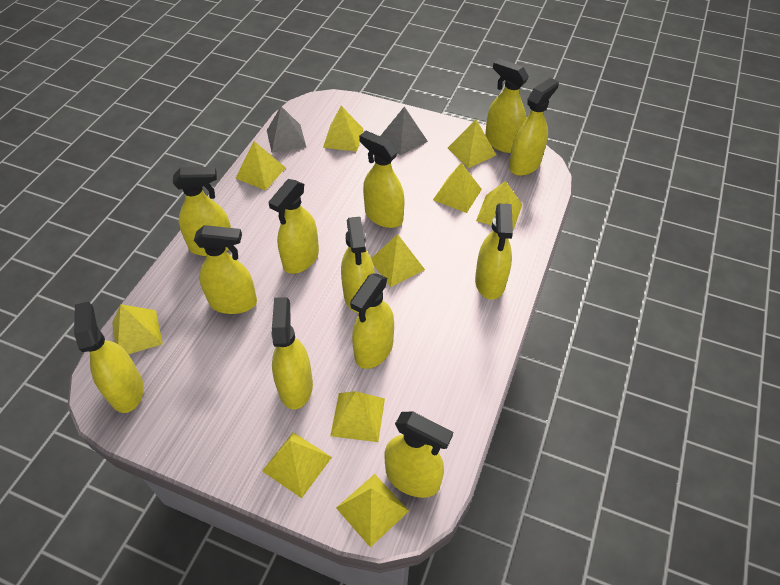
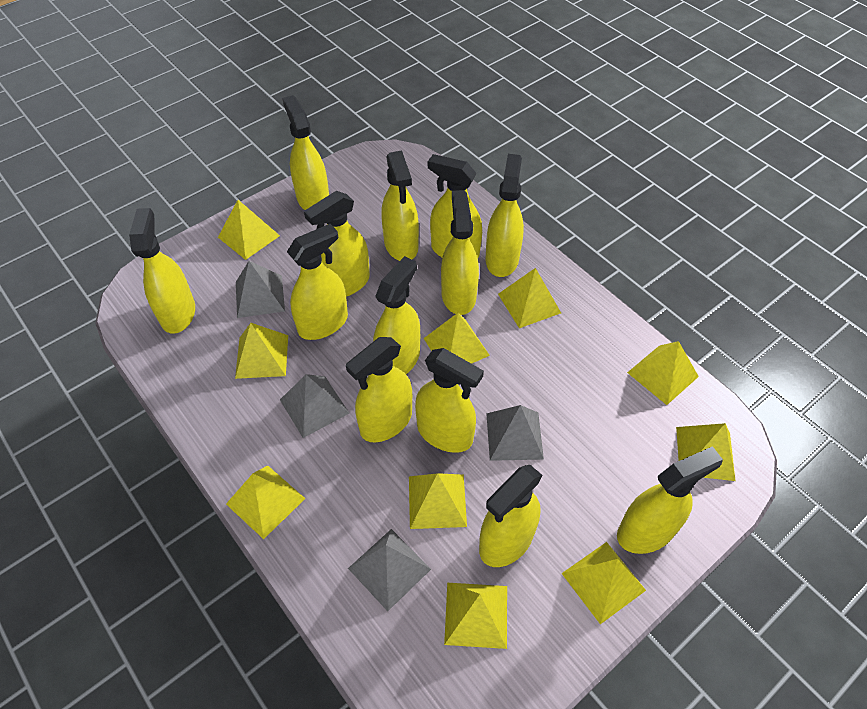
grey pyramid: [267,106,306,153] [381,106,428,155] = 2 -> [236,261,285,318] [280,374,349,438] [348,529,431,611] [486,405,544,461] = 4
yellow spray bottle: [74,302,144,413] [173,167,231,256] [194,225,257,314] [268,179,319,274] [271,297,313,409] [341,217,375,313] [350,273,394,369] [359,131,405,228] [384,411,453,498] [475,203,513,300] [485,59,529,153] [509,78,559,176] = 12 -> [129,208,195,334] [282,95,329,210] [287,224,348,340] [304,191,370,297] [346,337,412,442] [373,256,420,374] [381,150,419,261] [415,348,484,453] [428,154,482,259] [441,190,479,315] [479,465,543,567] [485,154,524,277] [617,446,723,554] = 13

